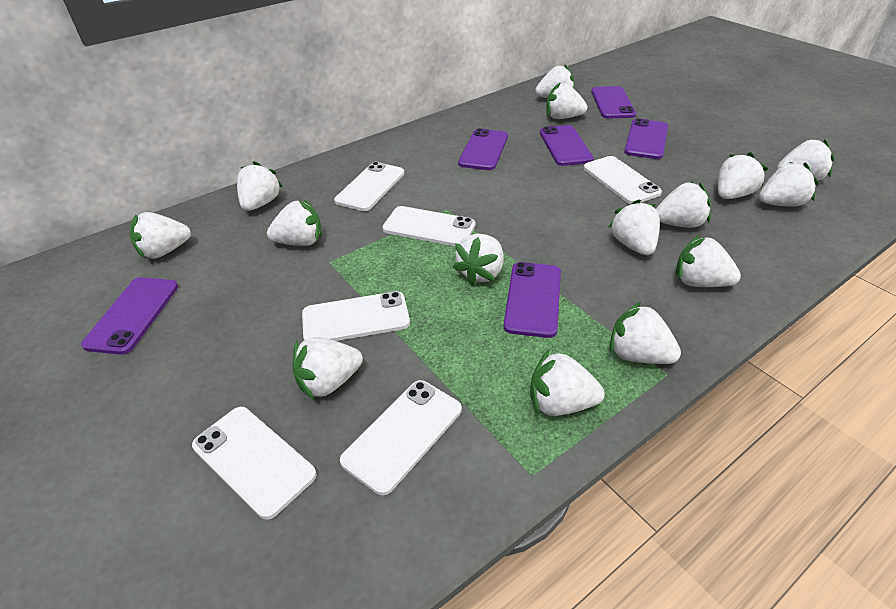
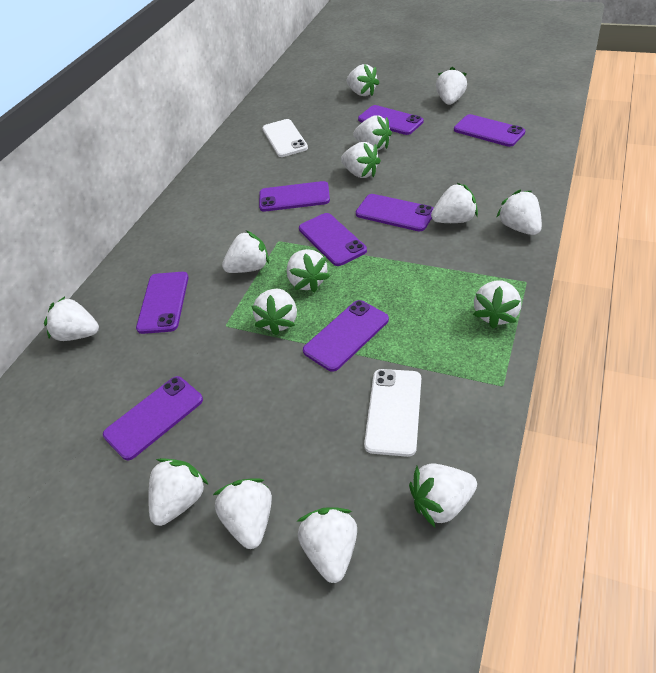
purple phone: [81,277,178,355] [458,128,508,170] [504,262,561,338] [540,125,594,166] [591,86,636,118] [624,118,668,159] = 6 -> [103,376,203,460] [136,272,188,334] [259,181,330,212] [299,213,367,266] [303,300,389,372] [356,194,434,231] [358,105,423,135] [454,114,525,147] = 8
white phone: [192,407,316,520] [302,291,410,341] [334,162,404,211] [340,380,462,495] [382,206,476,247] [583,156,662,204] = 6 -> [262,119,308,157] [364,369,421,457] = 2

